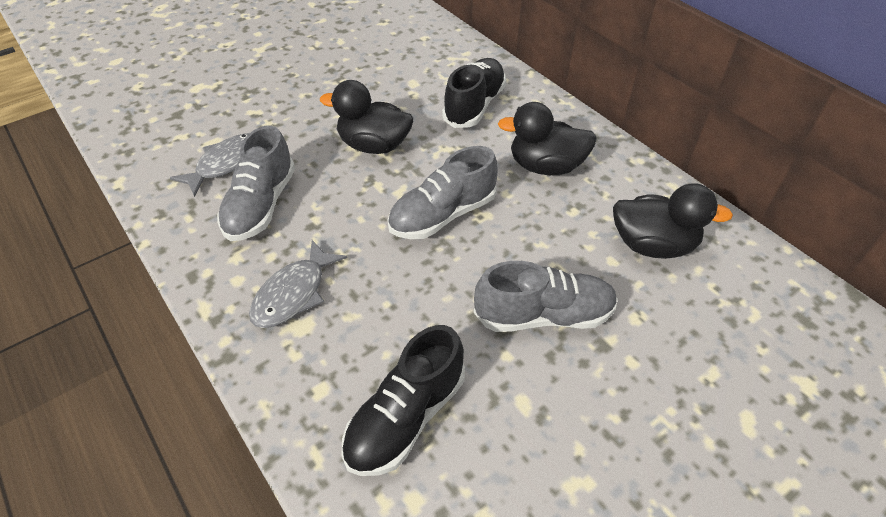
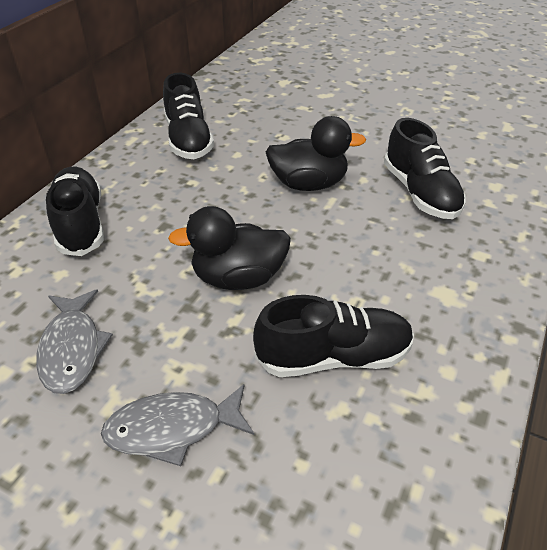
black duck: [320,80,413,154] [498,102,597,175] [613,183,733,259] = 3 -> [168,206,291,290] [266,116,366,191] = 2
black shoe: [341,325,465,476] [442,58,506,128] = 2 -> [46,167,104,256] [163,73,214,159] [253,295,414,377] [384,118,466,219] = 4
grey shoe: [217,126,295,241] [387,146,498,239] [474,261,618,332] = 3 -> none = 0

